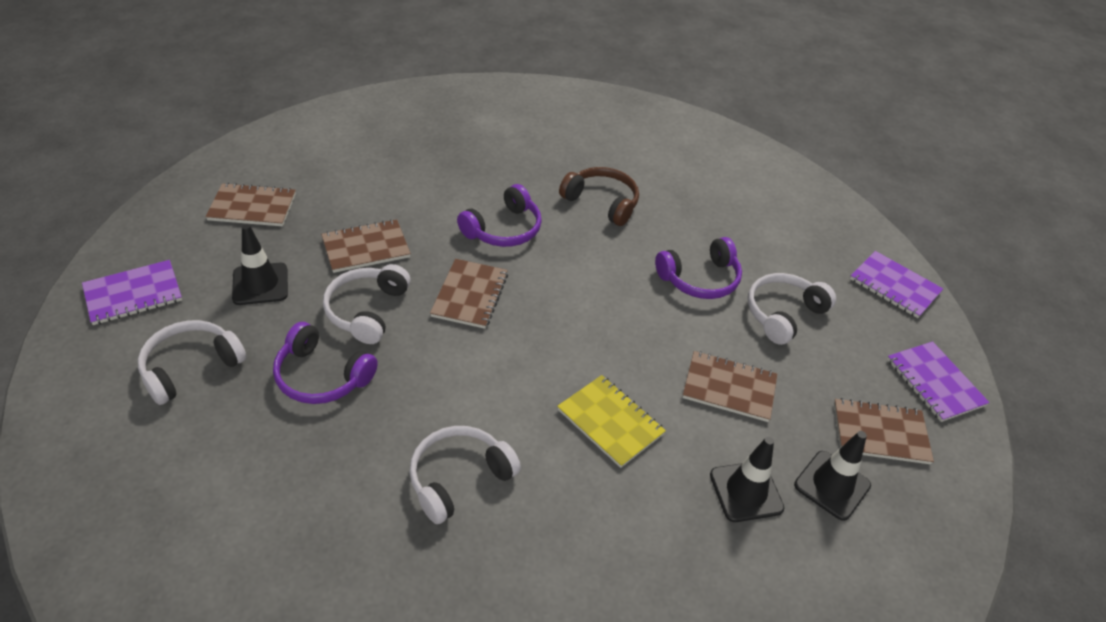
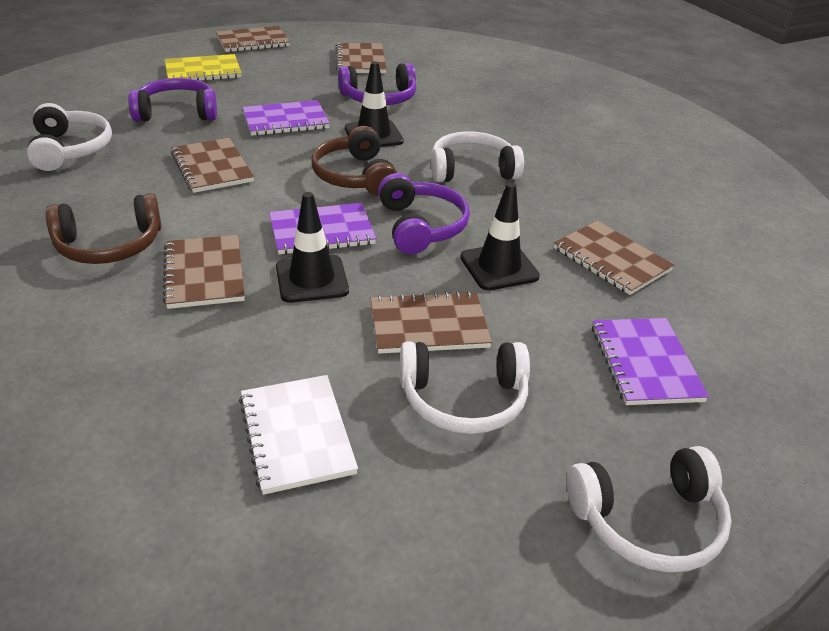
brown headphones: [559,167,639,226] = 1 -> [46,193,161,264] [311,126,397,196] = 2
brown notebook: [205,183,296,226] [321,219,411,273] [430,259,508,329] [683,351,777,422] [834,398,934,464] = 5 -> [163,235,245,309] [171,138,254,193] [216,26,290,52] [336,43,386,73] [370,291,492,354] [554,221,674,295] = 6
white notebook: none = 0 -> [239,375,358,495] = 1

